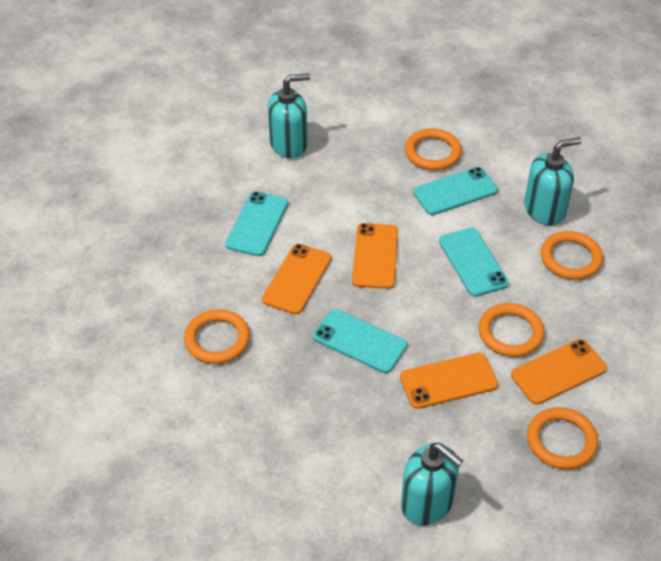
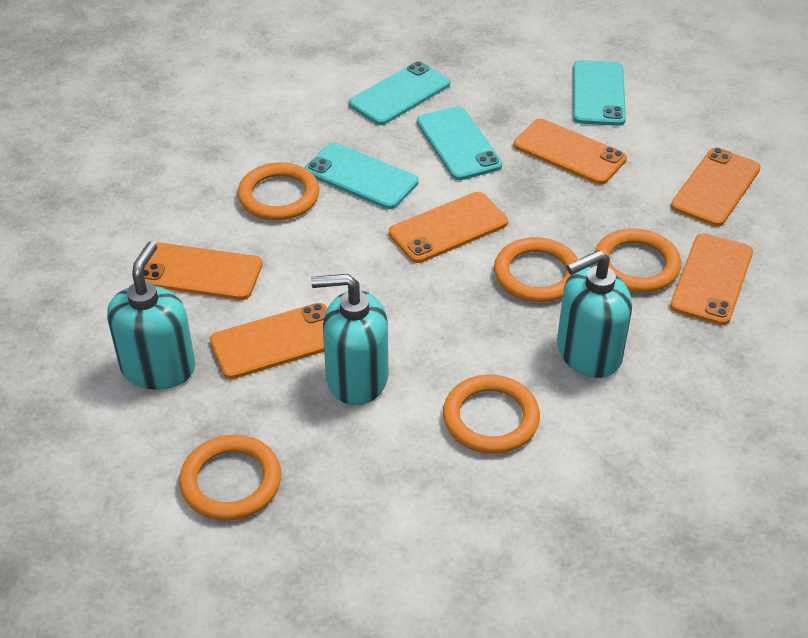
orange phone: [262,244,331,315] [352,223,398,289] [400,353,498,409] [511,339,607,405] = 4 -> [144,243,263,300] [210,303,327,379] [389,192,508,263] [513,119,627,185] [670,233,753,325] [671,148,761,226] = 6

